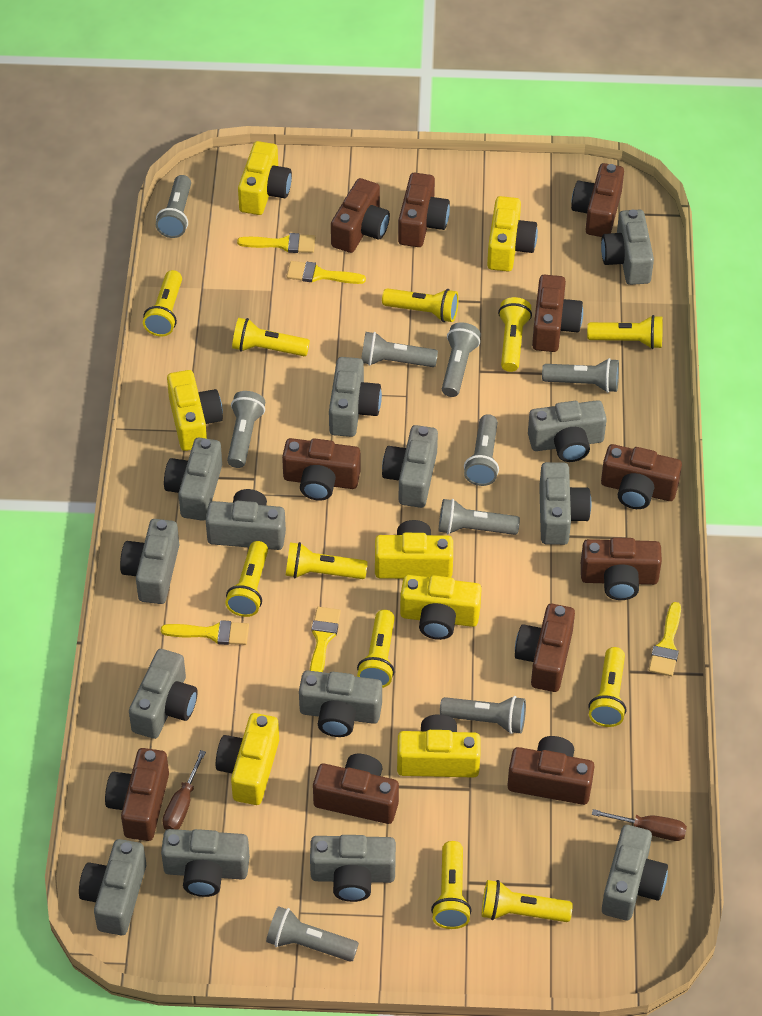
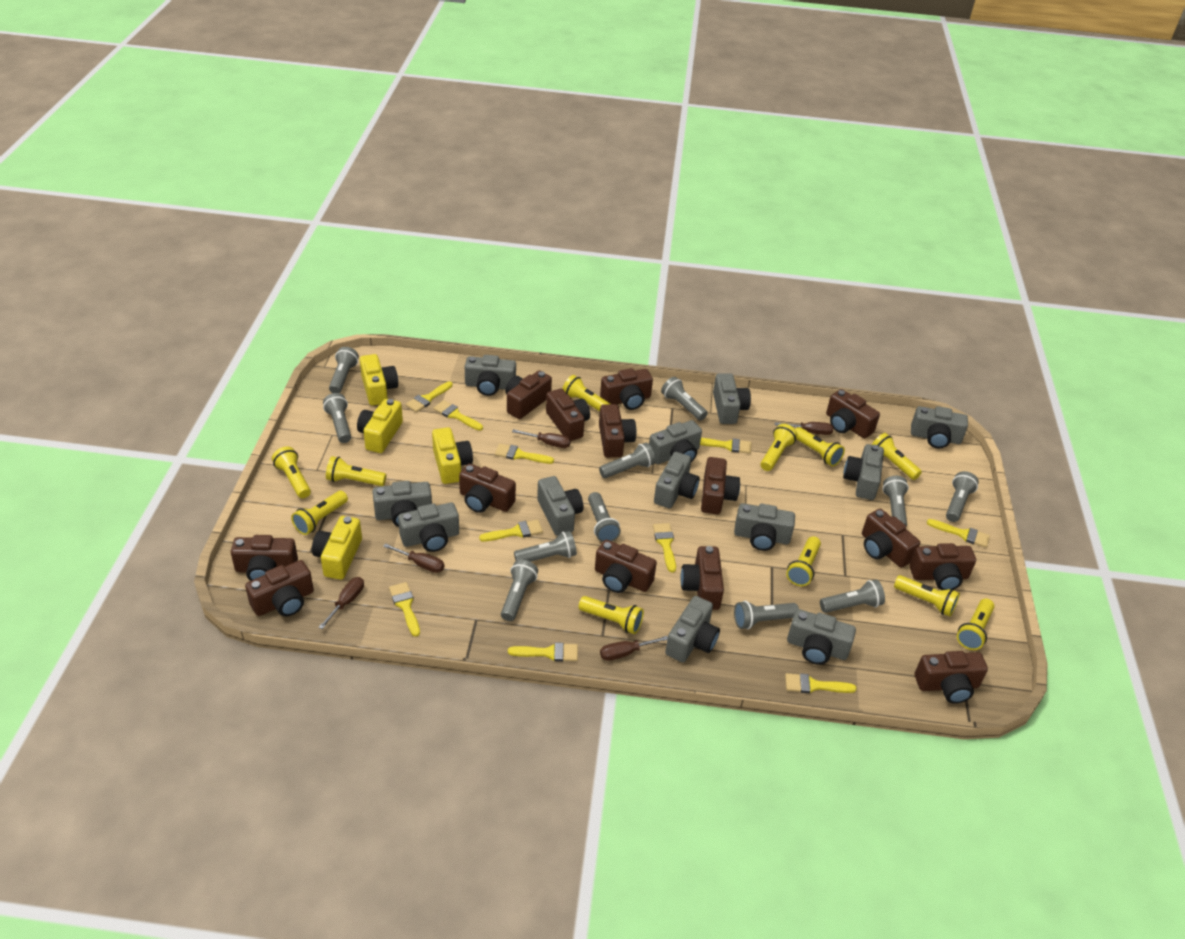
brown camera: [105,748,169,841] [282,438,361,501] [313,754,399,824] [331,178,390,253] [398,173,450,247] [507,736,595,805] [515,604,575,692] [532,274,583,352] [571,163,624,237] [581,537,662,600] [601,444,682,509] = 11 -> [231,535,298,581] [245,560,314,616] [459,463,516,513] [505,370,552,419] [546,389,590,441] [595,540,657,593] [599,404,636,458] [600,368,653,410] [680,546,724,610] [701,457,740,514] [826,389,880,438] [862,509,920,568] [910,543,976,590] [915,651,988,703] = 14
brown screwdriver: [162,750,206,830] [592,809,687,841] = 2 -> [318,577,364,629] [383,543,444,573] [512,429,571,448] [600,636,668,661] [775,422,833,435] = 5
grey camera: [79,839,146,935] [120,519,179,604] [129,649,197,739] [161,829,250,897] [164,438,222,521] [206,489,286,550] [299,670,382,737] [310,835,396,902] [329,357,382,437] [382,425,438,508] [528,400,607,462] [539,462,591,545] [601,209,654,285] [602,825,668,921] = 14 -> [372,481,432,527] [398,502,459,552] [465,355,516,396] [537,476,583,536] [649,420,702,464] [654,452,700,508] [665,596,720,663] [713,373,751,424] [734,503,795,551] [787,609,856,665] [843,444,884,500] [911,406,968,448] = 12
grey flashlight: [156,175,191,238] [227,391,265,468] [266,906,359,962] [361,332,438,367] [439,499,520,535] [440,696,526,734] [442,322,481,397] [464,414,499,486] [542,358,619,393] = 9 -> [323,393,351,443] [329,347,359,393] [501,560,538,621] [514,531,577,562] [588,492,621,542] [599,442,656,478] [661,377,708,421] [734,601,799,629] [820,580,885,613] [883,476,909,527] [946,471,979,522] = 11
yellow brush: [161,620,249,645] [237,233,315,253] [287,261,366,284] [310,607,341,672] [649,602,681,676] = 5 -> [389,582,420,637] [406,381,453,412] [433,400,483,431] [479,519,543,541] [495,443,554,464] [508,642,578,662] [653,523,676,573] [700,438,751,454] [785,673,857,693] [927,519,990,548] = 10
yellow camera: [167,370,223,451] [216,713,279,805] [238,141,292,215] [375,520,453,579] [397,714,480,778] [400,575,482,640] [487,196,538,271] = 7 -> [312,516,362,580] [357,399,403,453] [360,354,398,406] [432,427,473,484] = 4

